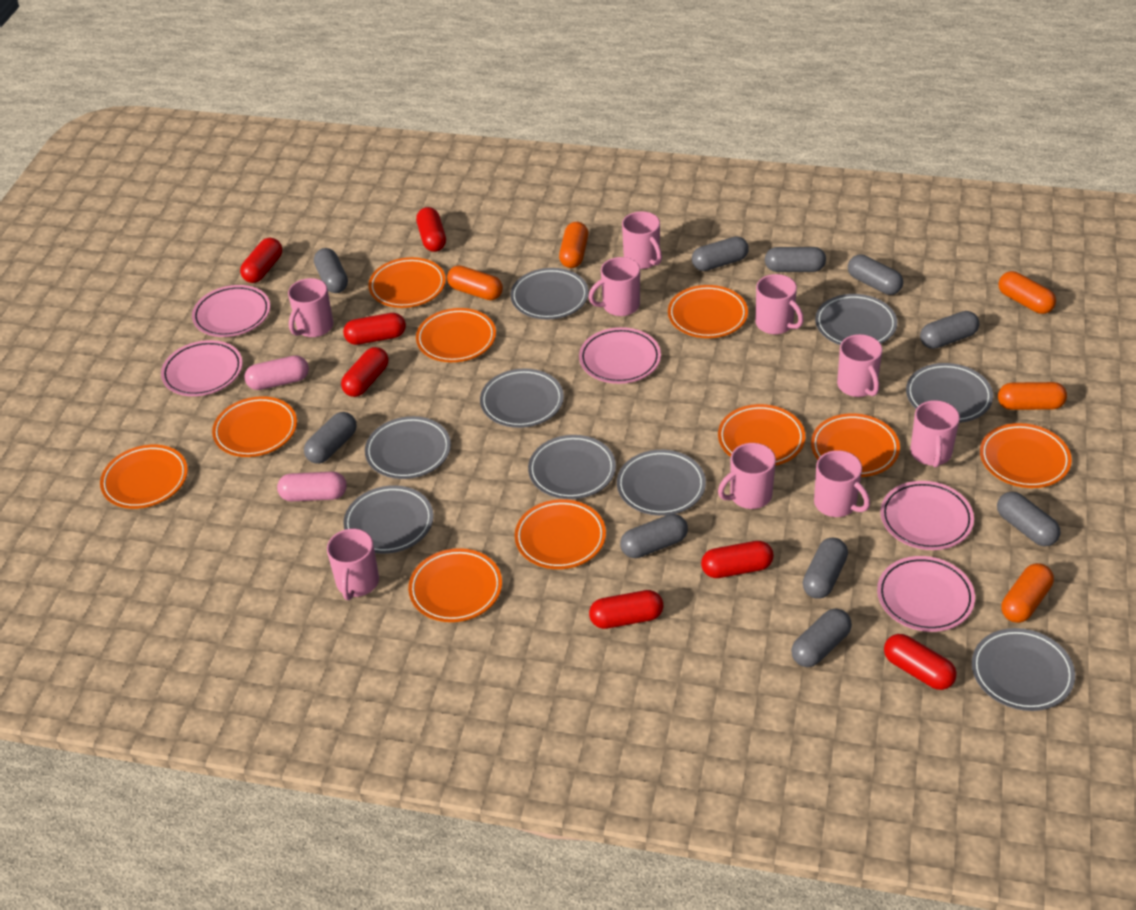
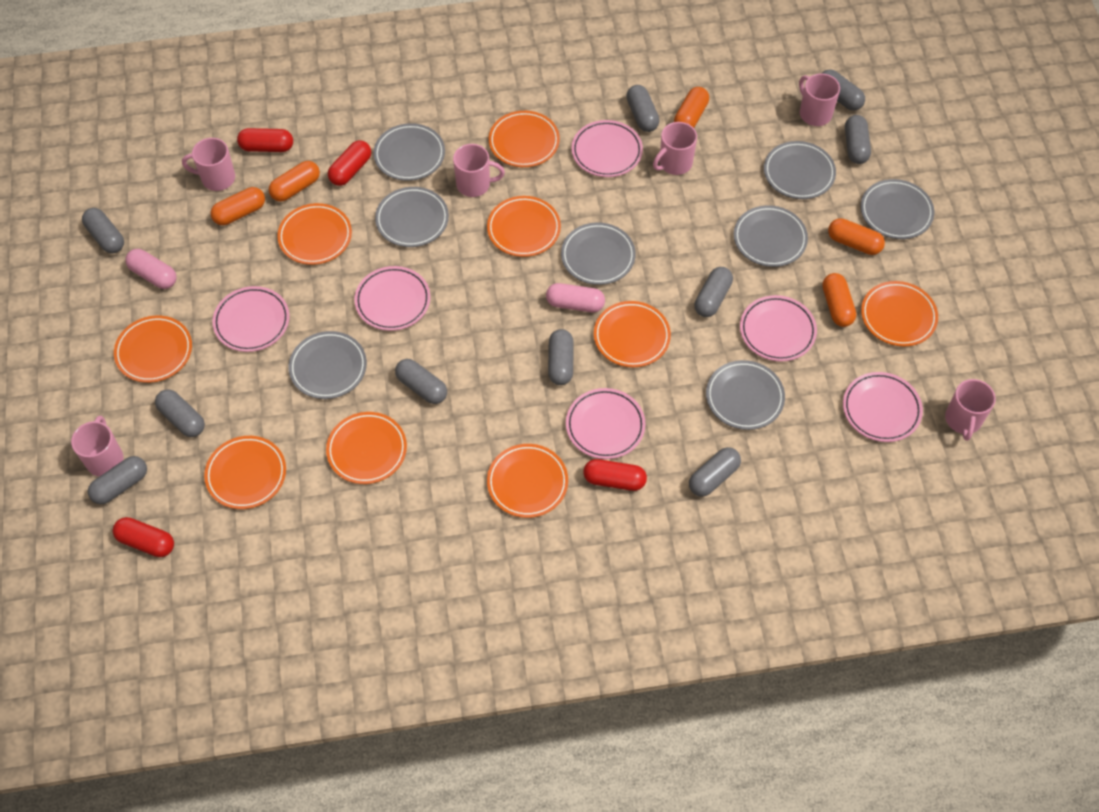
grey plate: [343,485,434,554] [365,416,451,479] [480,368,564,428] [510,268,589,319] [528,435,616,499] [617,450,706,516] [815,294,897,345] [906,363,993,423] [972,628,1075,711] = 9 -> [289,331,367,399] [373,123,445,181] [375,187,449,247] [561,222,636,285] [706,360,785,430] [734,205,808,267] [764,141,836,199] [861,179,934,239] = 8
orange plate: [100,445,188,509] [212,396,297,457] [368,257,446,308] [408,548,502,622] [416,308,496,362] [515,499,606,569] [668,285,748,338] [718,404,805,466] [811,413,900,477] [980,423,1072,488] = 10 -> [114,316,192,383] [204,436,286,509] [277,203,352,265] [326,412,407,484] [487,196,561,257] [487,444,568,518] [489,111,560,167] [594,301,671,367] [861,281,938,346] = 9
pink mug: [288,278,333,337] [327,529,379,600] [589,257,640,316] [622,211,662,269] [718,443,776,509] [756,274,804,334] [814,450,870,517] [837,334,882,397] [910,400,960,468] = 9 -> [71,416,123,477] [182,138,235,191] [453,144,505,197] [653,122,697,175] [799,74,840,126] [945,379,996,441] = 6
pink plate: [161,340,243,396] [192,285,270,337] [579,327,661,384] [877,556,975,632] [880,481,974,550] = 5 -> [212,286,290,352] [354,266,430,331] [566,388,645,459] [571,120,643,177] [740,295,817,362] [843,372,923,442] = 6
red capsule: [240,238,282,283] [341,347,389,397] [343,313,406,345] [416,207,446,252] [589,590,664,629] [701,541,774,578] [884,634,957,690] = 7 -> [113,517,174,557] [237,128,293,152] [328,140,371,186] [583,459,647,491] = 4

